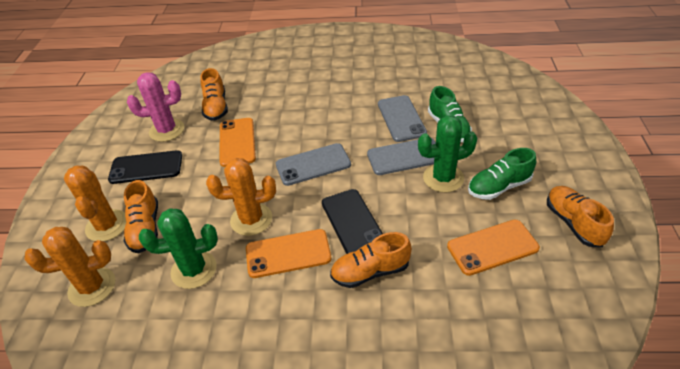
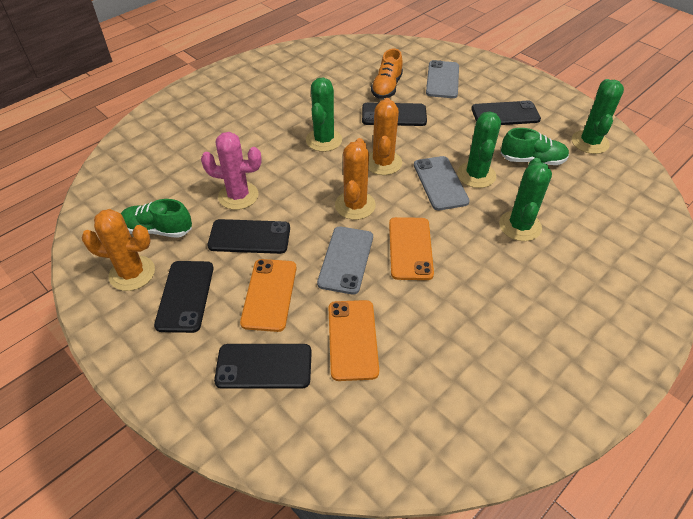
black phone: [108,150,182,184] [322,189,383,254] = 2 -> [154,261,214,333] [208,219,290,254] [214,344,312,389] [362,103,427,126] [471,101,541,125] = 5
green cactus: [139,208,218,289] [418,115,477,192] = 2 -> [306,77,342,152] [457,111,501,188] [499,158,552,241] [572,79,624,154] = 4
orange shoe: [124,180,158,253] [200,68,228,121] [330,232,412,288] [547,186,614,247] = 4 -> [371,48,403,99] = 1

